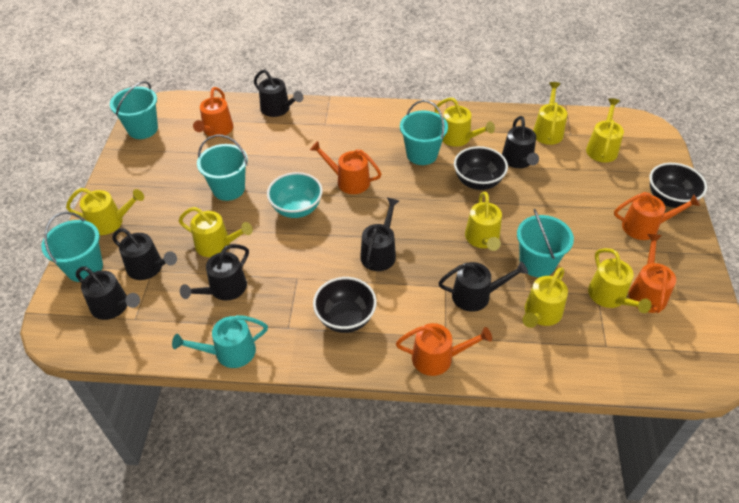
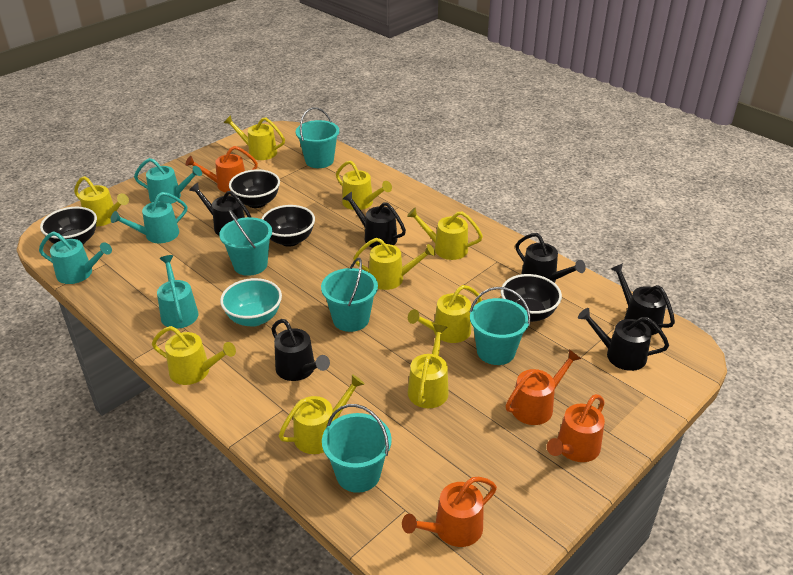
black bowl: [313,277,377,333] [454,146,508,190] [649,163,707,208] = 3 -> [40,207,97,245] [229,169,280,208] [261,205,315,247] [501,274,562,322] = 4
black watering can: [76,266,140,320] [112,228,177,280] [180,244,249,301] [254,70,303,117] [360,198,399,271] [438,261,528,312] [502,116,539,168] = 7 -> [189,183,251,235] [271,319,330,381] [343,192,406,248] [515,233,586,283] [578,308,669,371] [611,263,675,335] = 6
orange watering can: [193,87,233,136] [310,141,382,194] [396,323,492,376] [614,192,700,240] [629,234,676,313] = 5 -> [185,146,258,192] [402,477,497,547] [505,349,581,425] [547,394,605,462] = 4
turquoise watering can: [172,315,268,368] = 1 -> [39,232,112,284] [111,192,187,243] [134,158,202,204] [157,255,198,329] = 4
yellow watering can: [66,188,144,235] [179,207,253,257] [435,98,495,147] [465,192,502,251] [522,267,568,328] [533,82,567,145] [586,98,624,162] [588,248,651,313] = 8 -> [74,176,129,226] [152,326,236,385] [224,115,285,160] [279,374,365,454] [336,160,392,210] [353,238,435,290] [407,207,483,260] [408,285,482,343] [408,324,449,408] = 9

